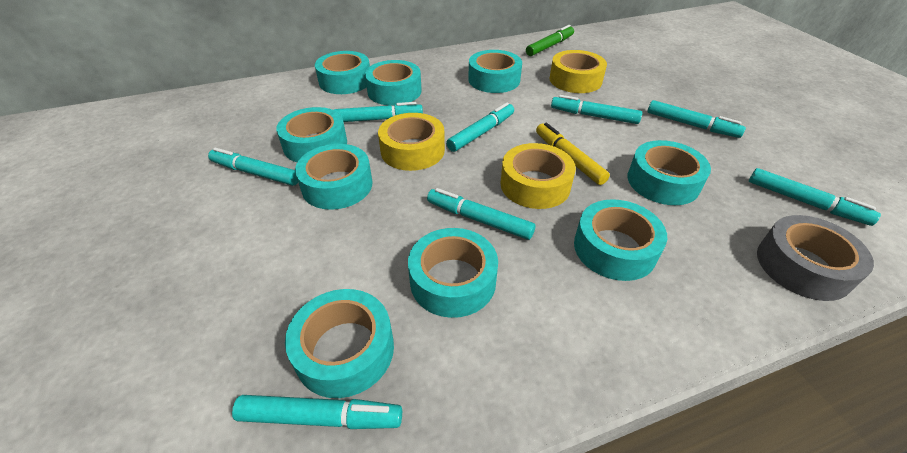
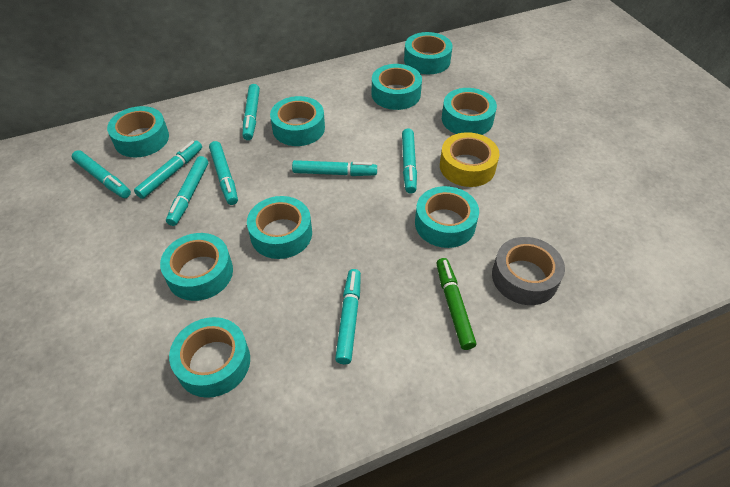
yellow marker: [536,123,610,185] = 1 -> none = 0
yellow tape: [378,113,445,171] [500,143,576,209] [549,50,607,93] = 3 -> [440,132,500,187] = 1

